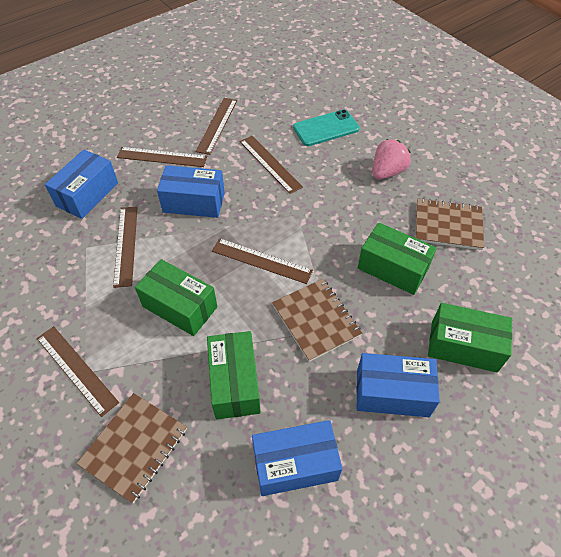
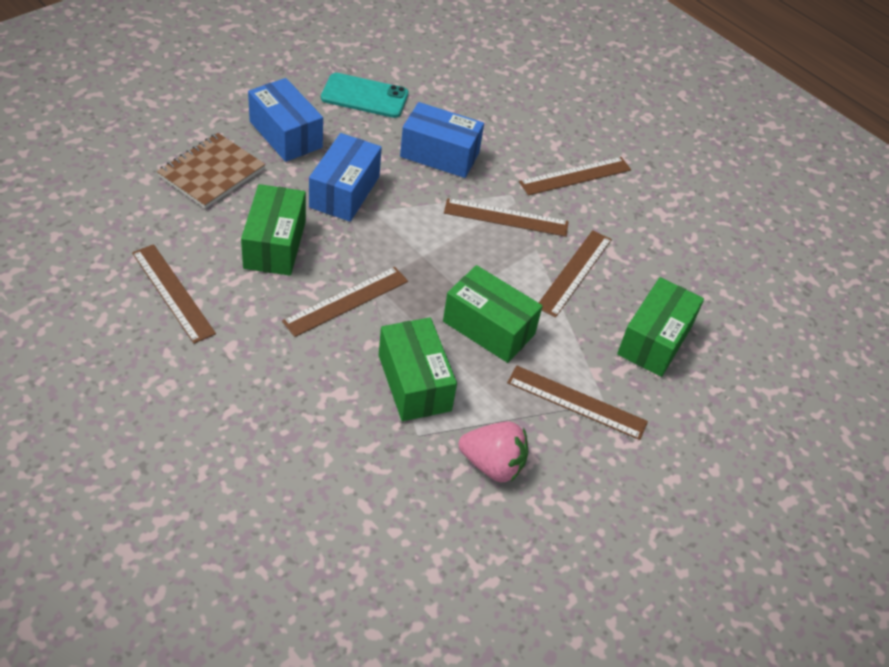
blue box: [45,149,118,219] [157,165,225,218] [252,420,342,496] [356,353,440,417] = 4 -> [248,78,323,162] [309,133,382,222] [400,102,484,178] = 3
brown notebook: [77,393,187,503] [272,279,362,362] [415,198,484,250] = 3 -> [157,133,265,209] = 1

